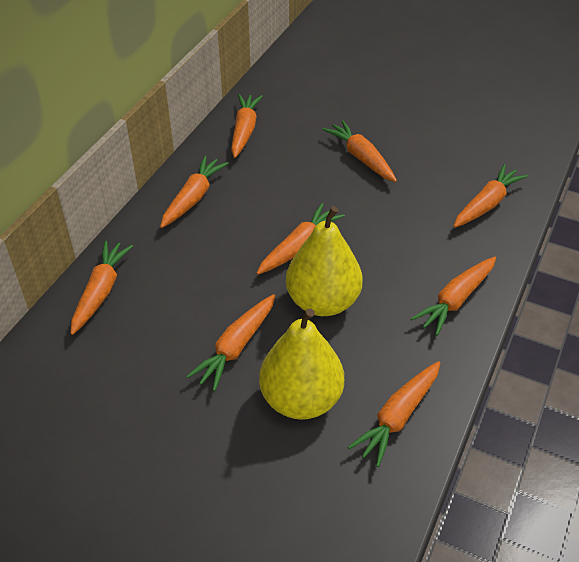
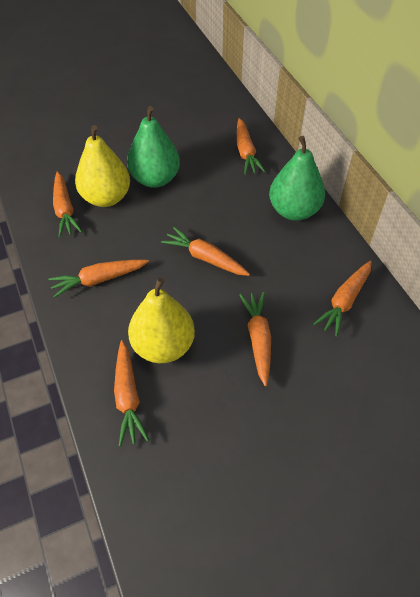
green pear: none = 0 -> [127,106,180,188] [269,136,325,221] = 2
orange carrot: [71,241,133,335] [160,156,229,228] [186,294,275,391] [231,94,263,158] [257,203,345,275] [322,120,397,182] [348,361,440,467] [411,257,496,336] [453,164,528,228] = 9 -> [48,259,149,298] [53,171,82,238] [114,340,149,447] [161,227,250,276] [237,118,266,175] [239,292,271,387] [313,261,372,337] = 7

